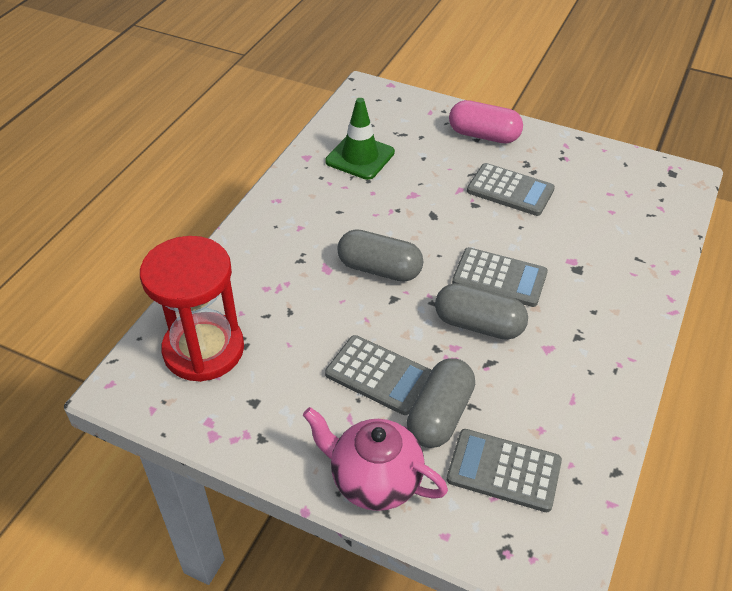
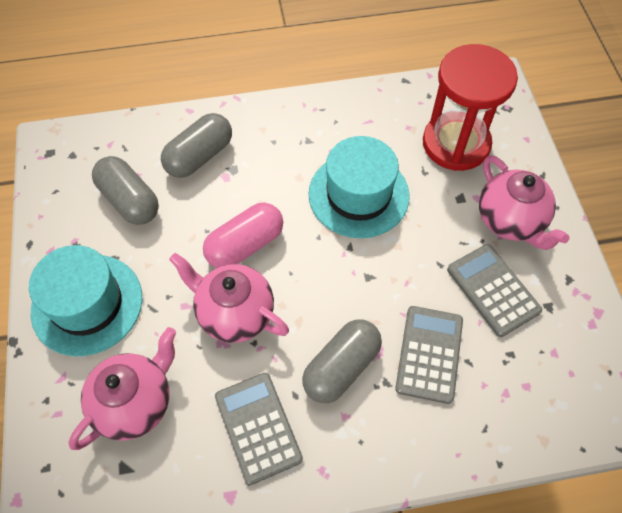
green traffic cone: [325,98,395,180] = 1 -> none = 0
grey calculator: [325,335,432,415] [447,429,562,512] [452,247,548,307] [467,163,555,216] = 4 -> [215,373,303,485] [395,306,463,404] [447,244,542,337] = 3
pink teapot: [303,407,448,511] = 1 -> [68,327,176,450] [169,253,289,343] [479,155,569,250] = 3
turquoise hat: none = 0 -> [29,245,143,356] [308,136,410,238] = 2

